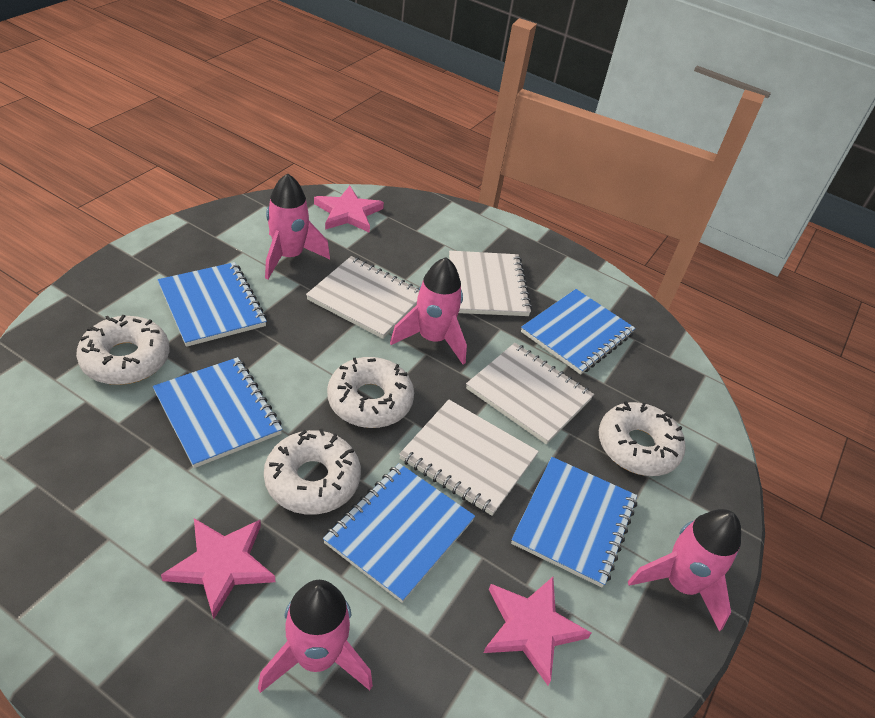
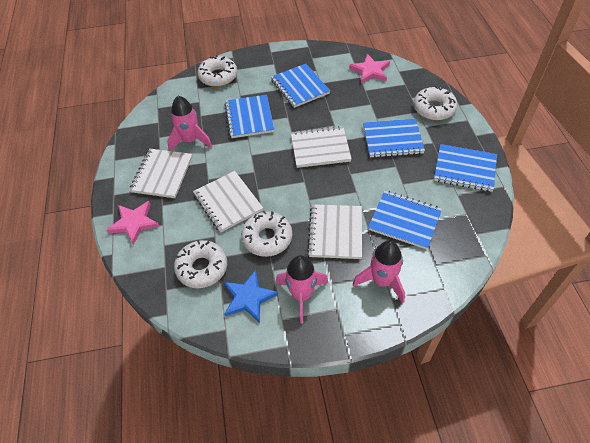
blue star: none = 0 -> [224,270,278,323] = 1
pink rocket: [258,580,373,693] [265,173,330,280] [390,257,467,365] [628,509,741,631] = 4 -> [167,96,212,151] [276,255,328,324] [353,241,405,304] = 3
pink star: [161,518,275,619] [314,186,384,233] [484,577,591,685] = 3 -> [107,201,160,245] [349,54,390,84] = 2

